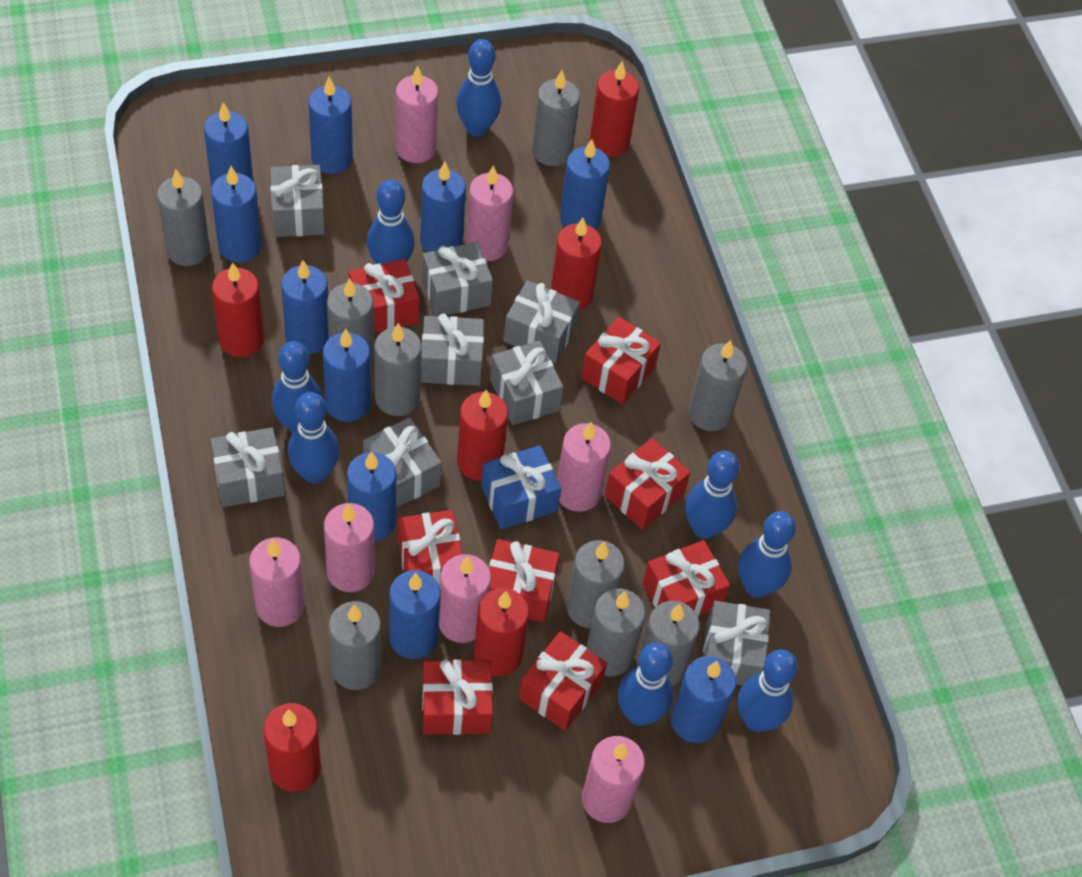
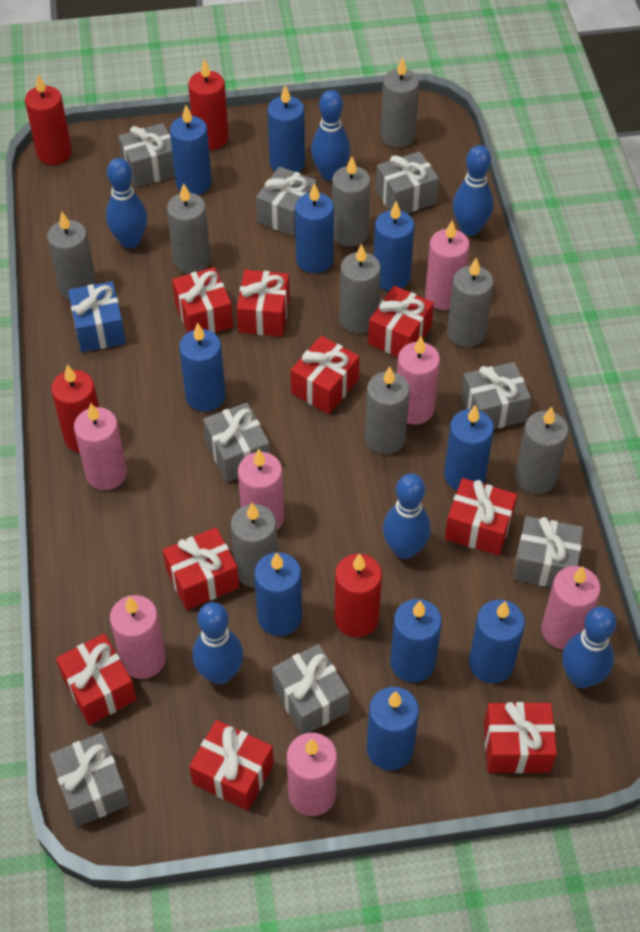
blue bowling pin: [271,341,322,433] [288,392,340,484] [367,180,415,264] [456,39,501,136] [617,642,673,726] [685,451,739,539] [738,511,796,598] [738,649,798,732] = 8 -> [106,158,147,249] [192,602,243,684] [311,90,350,181] [383,474,431,559] [453,145,493,236] [562,606,617,688] = 6
red candle: [212,262,264,358] [263,703,321,792] [457,390,508,481] [474,588,529,676] [551,218,602,311] [590,61,639,157] = 6 -> [25,74,72,165] [51,365,99,453] [188,59,228,150] [335,553,382,637] = 4
red gift: [349,259,419,333] [398,510,463,587] [422,659,493,735] [489,539,560,622] [519,631,607,731] [581,317,661,405] [605,438,690,530] [643,540,730,617] = 8 -> [56,633,137,725] [163,527,239,610] [172,267,233,333] [189,720,274,811] [237,270,290,337] [291,336,359,414] [368,286,434,357] [445,478,517,556] [484,702,557,773] = 9

